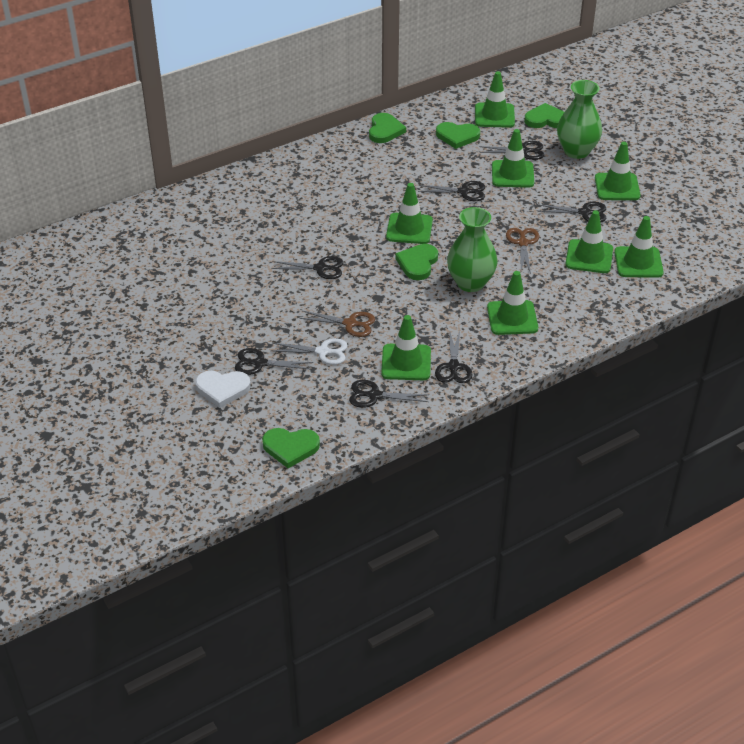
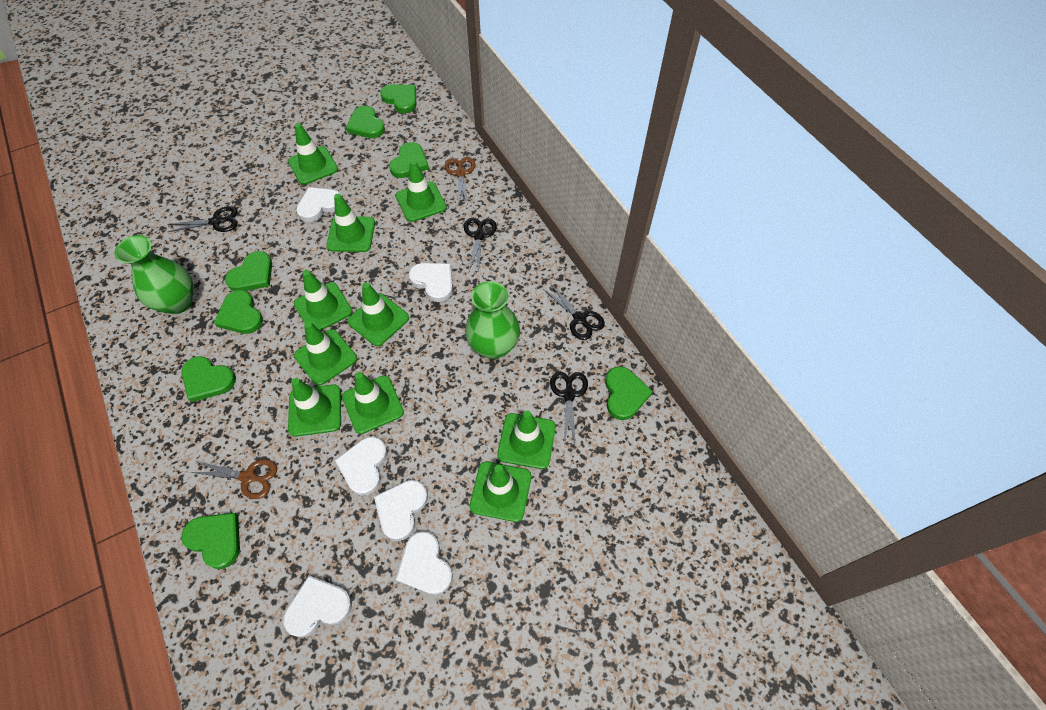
black scissors: [235,348,313,375] [271,256,343,279] [349,380,429,408] [418,181,485,201] [435,331,473,383] [479,141,544,160] [538,202,606,223] = 7 -> [168,206,238,232] [464,218,497,273] [543,283,605,340] [550,372,588,443] = 4
green heart: [262,428,320,468] [369,113,406,143] [395,244,438,280] [436,122,480,149] [524,103,564,128] = 5 -> [181,356,236,402] [181,513,240,569] [214,290,263,334] [225,251,272,291] [346,106,385,138] [380,84,416,113] [389,142,429,178] [605,366,653,420] = 8
green traffic cone: [381,315,431,380] [386,183,433,244] [475,71,515,128] [487,271,538,335] [492,129,534,188] [565,210,613,273] [595,142,641,200] [614,216,664,278] = 8 -> [288,123,338,185] [288,378,341,437] [294,270,352,330] [294,322,357,386] [326,194,375,252] [342,372,404,434] [347,282,409,346] [396,160,447,222] [470,461,531,522] [497,411,556,469] = 10
white heart: [195,371,251,408] = 1 -> [283,575,352,637] [296,187,342,222] [335,436,387,496] [374,480,428,541] [395,531,453,595] [409,263,453,302] = 6
white scissors: [271,338,348,365] = 1 -> none = 0

